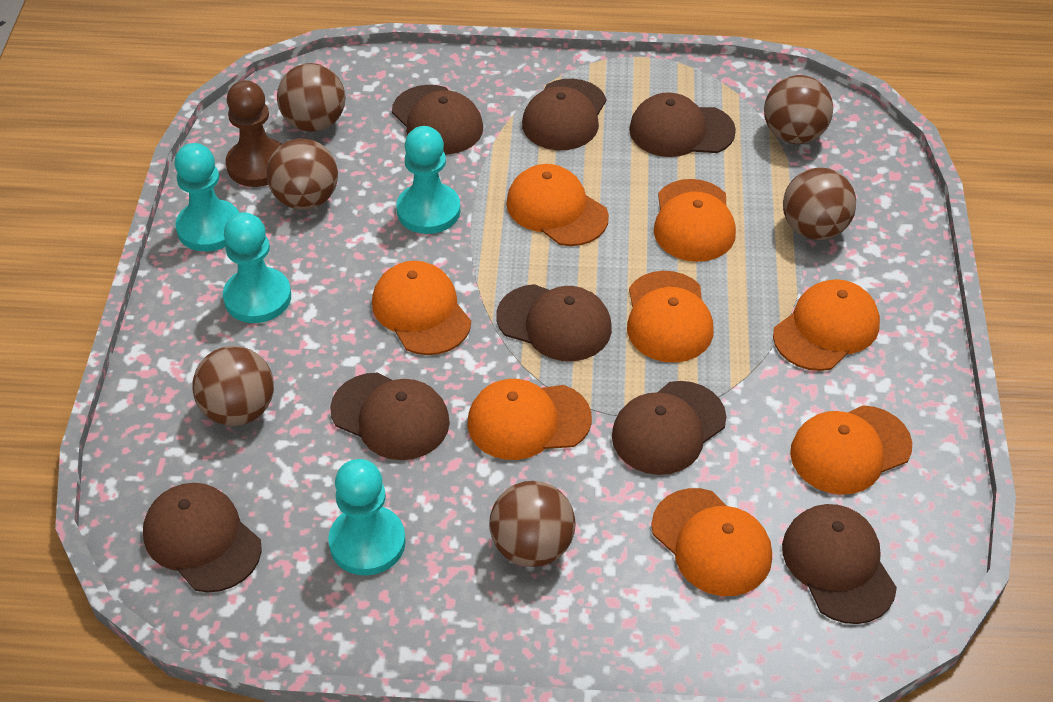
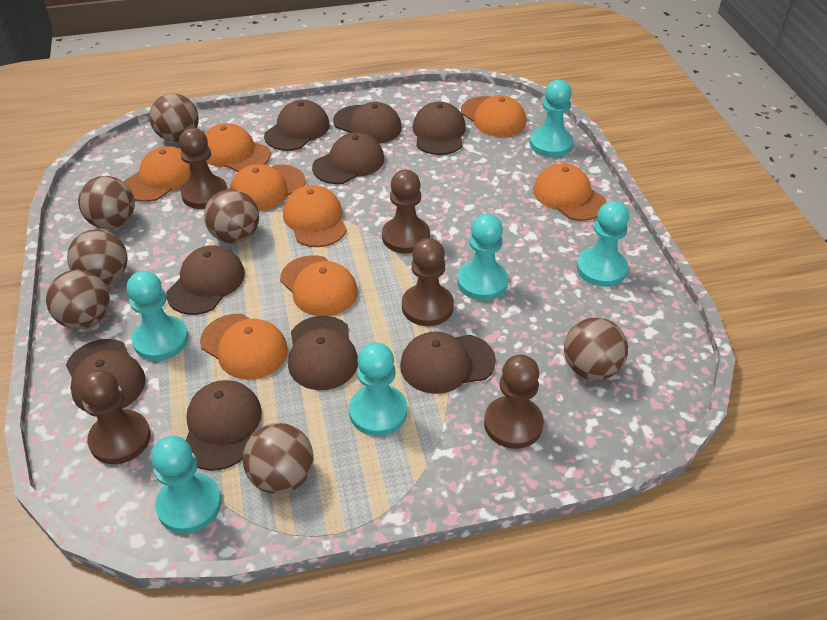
brown ball: [193,346,274,426] [266,139,338,210] [277,63,345,132] [489,481,575,567] [764,75,833,144] [783,168,856,240] = 6 -> [46,270,110,329] [67,229,128,285] [78,176,135,229] [149,93,199,142] [204,189,259,244] [243,423,314,494] [564,317,628,380] = 7
brown cap: [143,483,262,593] [330,372,450,460] [392,85,483,155] [496,284,612,361] [522,79,606,150] [612,381,726,475] [629,92,736,157] [782,504,897,624] = 8 -> [66,339,146,411] [166,245,245,315] [186,380,262,471] [264,100,330,151] [288,316,358,390] [312,132,384,184] [333,102,402,144] [400,331,496,394] [413,102,466,155] = 9
brown pawn: [226,80,282,187] = 1 -> [79,370,151,464] [179,128,227,209] [382,170,430,254] [402,238,454,326] [484,355,544,449] = 5
turquoise pawn: [174,143,239,252] [223,212,291,323] [328,459,406,576] [396,126,461,234] = 4 -> [127,271,188,361] [151,436,221,534] [349,342,407,436] [457,214,508,301] [530,80,573,157] [577,201,629,287] = 6

